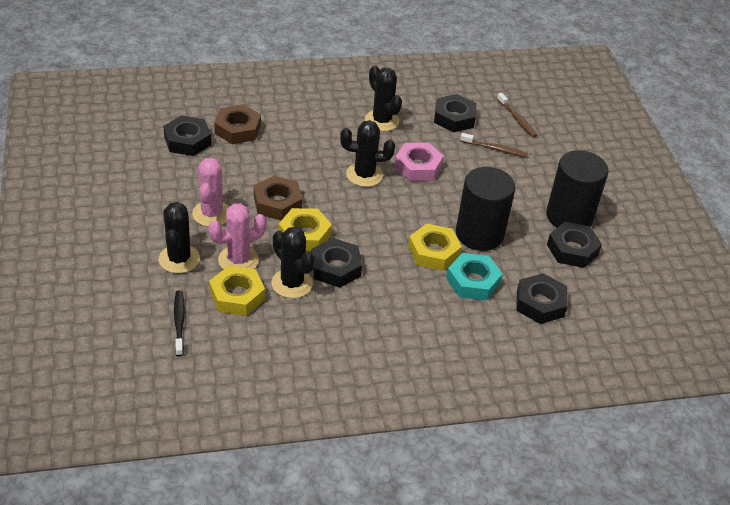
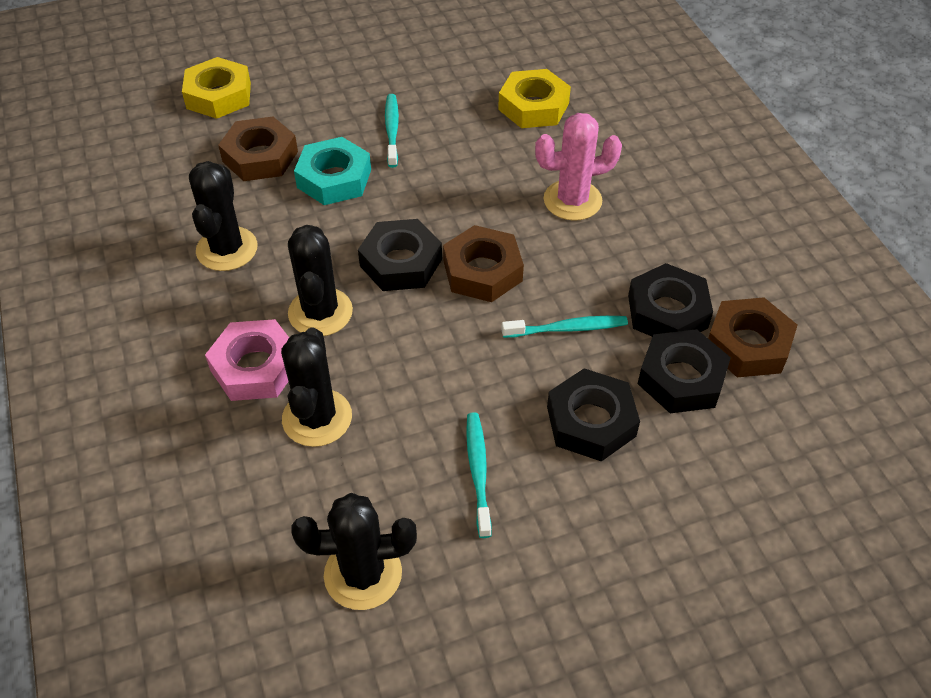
black cylinder: [456,167,515,251] [546,150,609,227] = 2 -> none = 0
black nut: [163,115,211,156] [311,238,362,288] [434,94,477,132] [516,273,568,324] [547,222,602,268] = 5 -> [358,219,442,291] [547,368,640,462] [628,263,713,337] [638,329,731,413] = 4
black toothbrush: [174,290,185,357] = 1 -> none = 0
brown nut: [214,105,261,144] [254,176,302,220] = 2 -> [218,117,298,181] [443,225,524,302] [708,298,797,377] = 3
brown toothbrush: [460,133,528,157] [497,93,537,137] = 2 -> none = 0
pink cactus: [192,158,229,227] [209,203,266,270] = 2 -> [535,113,622,221] = 1
turquoise toothbrush: none = 0 -> [385,94,399,168] [466,412,491,538] [501,316,628,338] = 3
yellow nut: [209,266,265,316] [278,208,332,251] [408,223,462,271] = 3 -> [182,57,251,119] [498,69,571,128] = 2

